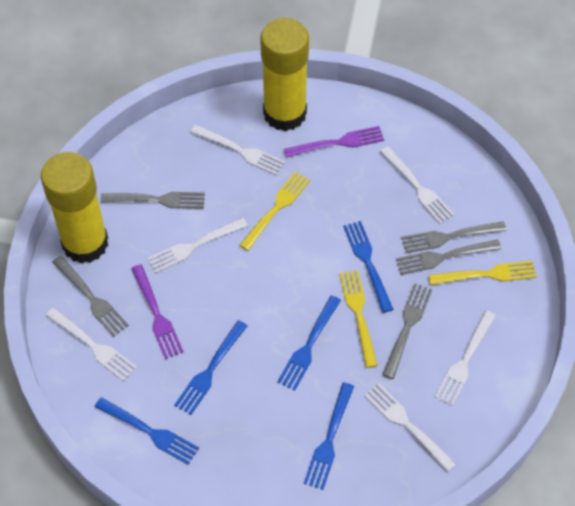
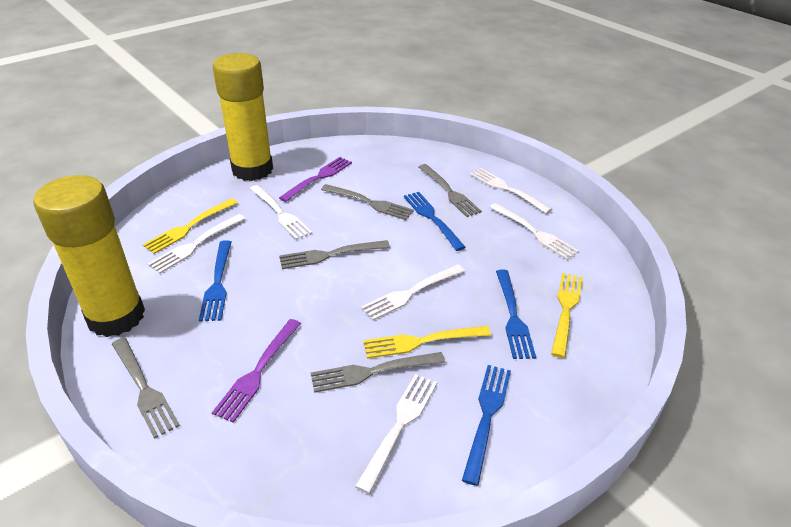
blue fork: [95,397,199,465] [174,320,248,415] [277,295,341,391] [304,382,354,490] [343,221,393,313] = 5 -> [199,240,232,321] [404,192,466,251] [462,365,511,486] [496,270,536,359] = 4

